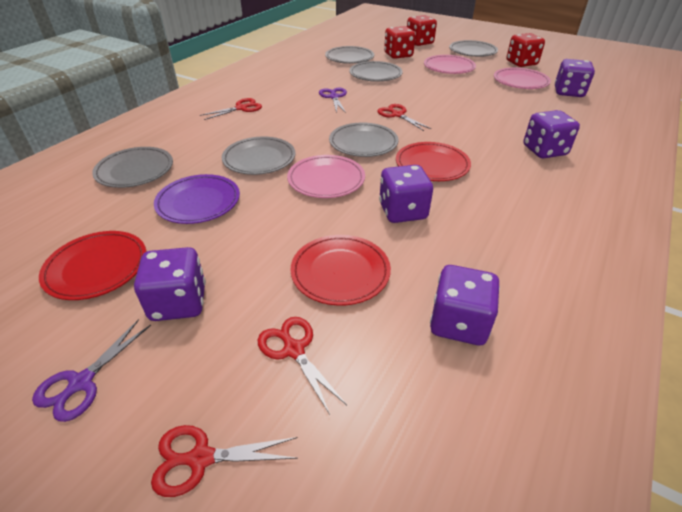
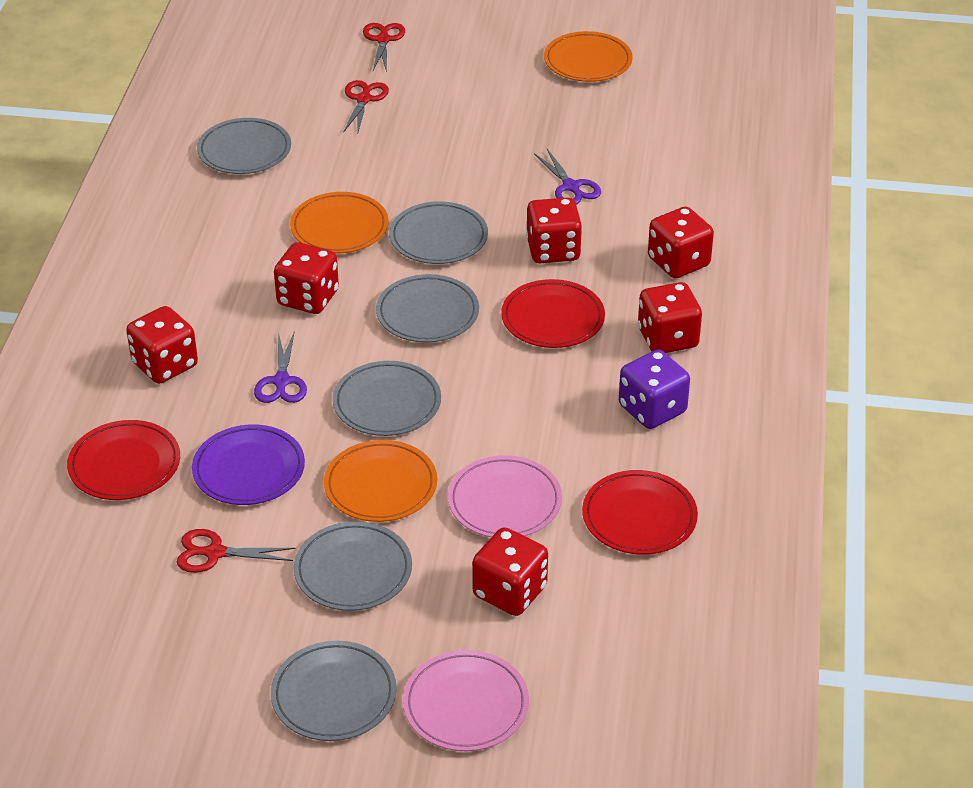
orange plate: none = 0 -> [290,192,389,254] [324,440,437,522] [544,31,633,82] = 3
pink plate: [287,155,365,198] [424,55,476,74] [494,68,551,89] = 3 -> [403,650,529,751] [448,455,562,537] = 2
purple dice: [134,247,206,321] [379,165,433,223] [430,265,500,345] [524,110,580,159] [555,59,595,97] = 5 -> [619,350,690,429] = 1
red dice: [384,26,416,59] [407,15,437,46] [507,33,545,67] = 3 -> [126,306,198,384] [274,242,339,314] [472,527,548,616] [526,197,582,263] [638,282,702,353] [648,207,714,278] = 6
red scissors: [151,425,298,497] [200,98,262,120] [258,317,347,415] [377,104,431,131] = 4 -> [177,529,295,573] [343,80,389,135] [363,23,405,72] = 3

